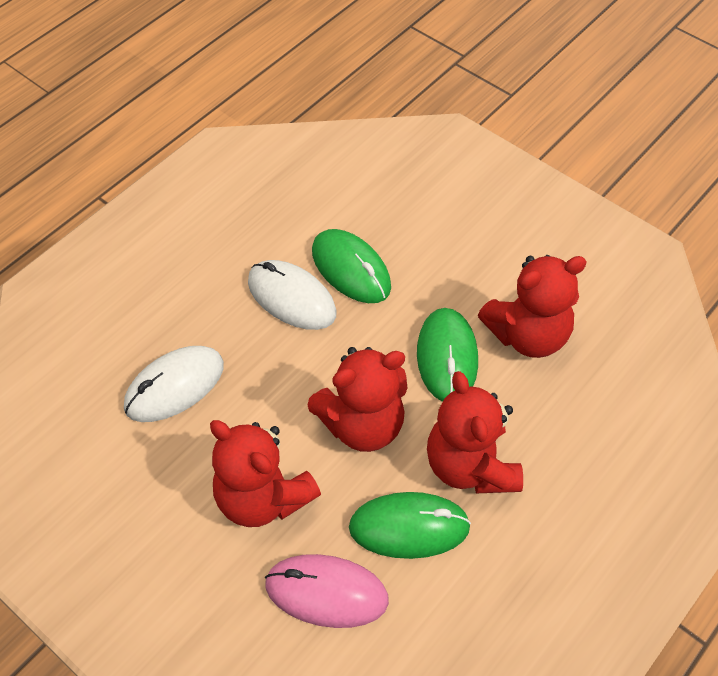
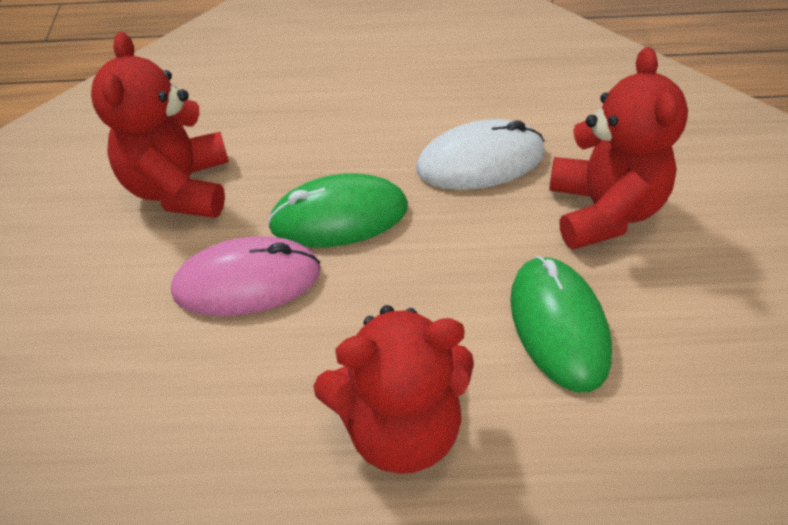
green mouse: [312,229,391,303] [349,492,471,559] [417,308,478,402] = 3 -> [268,173,408,247] [510,256,612,392] = 2
red teddy bear: [210,420,321,527] [307,347,407,452] [427,371,523,493] [478,255,587,358] = 4 -> [91,32,229,218] [314,305,474,474] [549,47,688,250] = 3
white mouse: [124,346,224,422] [248,260,337,330] = 2 -> [416,119,545,190] = 1

